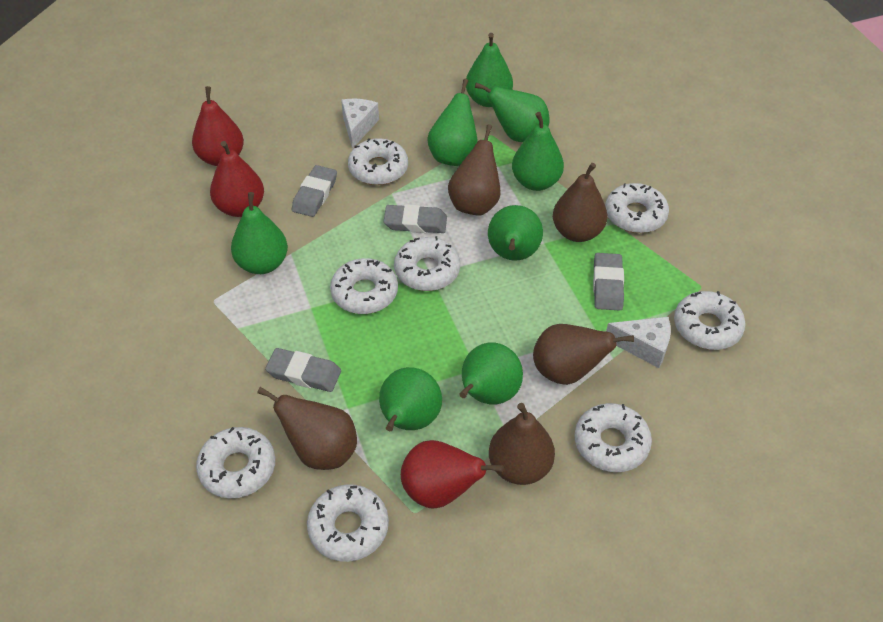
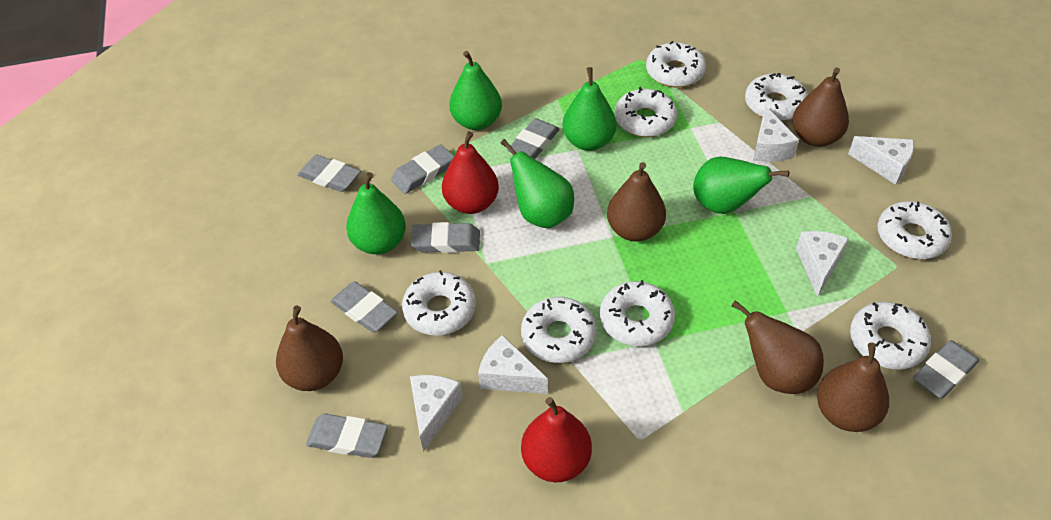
green pear: [231,192,288,274] [379,367,442,431] [427,79,478,166] [459,342,523,405] [466,33,513,107] [475,82,550,142] [488,205,543,261] [512,112,564,191] = 8 -> [346,172,406,254] [449,51,502,130] [501,139,574,228] [562,67,616,151] [693,157,789,214] = 5
grey eraser: [265,348,341,392] [292,165,337,217] [383,204,447,233] [593,253,624,311] = 4 -> [297,154,361,192] [306,413,388,458] [330,282,398,332] [391,144,454,194] [411,222,480,253] [507,118,560,159] [913,340,979,398] = 7
red pear: [192,86,244,166] [210,141,264,217] [401,440,504,509] = 3 -> [442,131,499,214] [521,397,592,482] = 2
white cheese: [341,99,379,149] [606,317,671,368] = 2 -> [410,375,463,452] [478,335,548,394] [753,106,799,162] [796,231,849,297] [848,136,914,185] = 5

